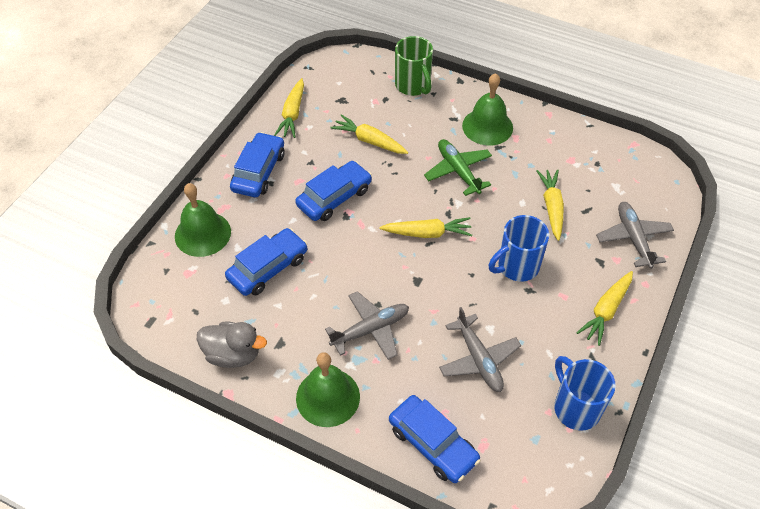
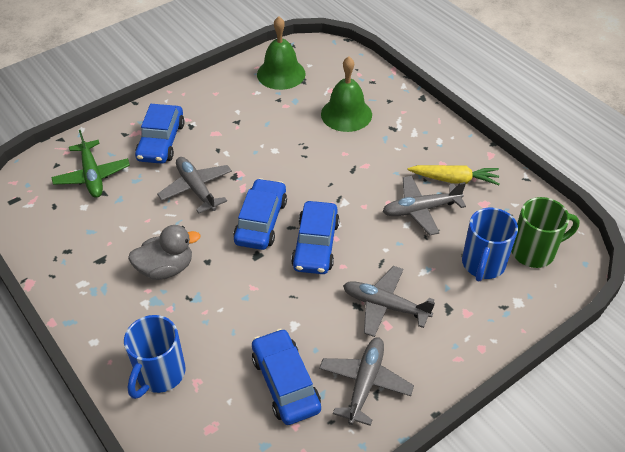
green bell: [175,183,231,257] [296,352,360,427] [462,73,513,146] = 3 -> [257,16,306,90] [321,56,372,132] = 2
grey plane: [325,291,409,360] [439,307,521,392] [596,202,674,269] = 3 -> [157,157,232,214] [319,337,414,426] [343,266,435,337] [383,176,466,235] = 4
yellow carrot: [274,78,304,138] [330,114,408,154] [380,217,472,238] [536,169,564,241] [576,271,633,346] = 5 -> [408,165,500,185] = 1

